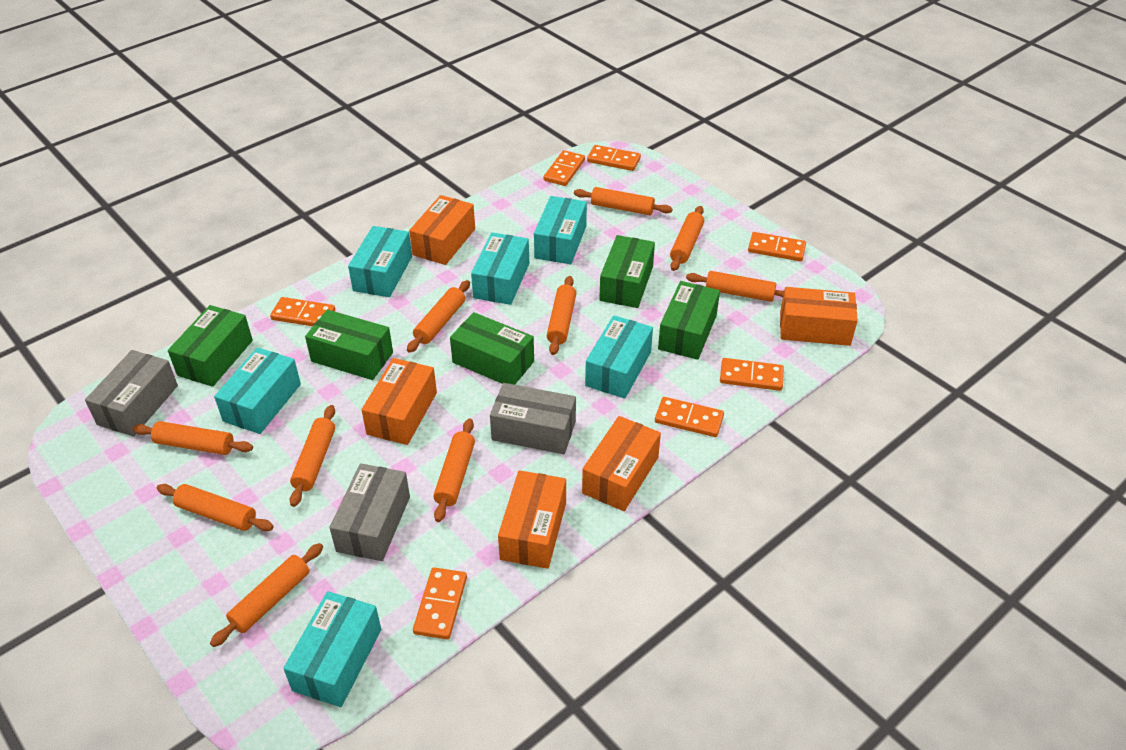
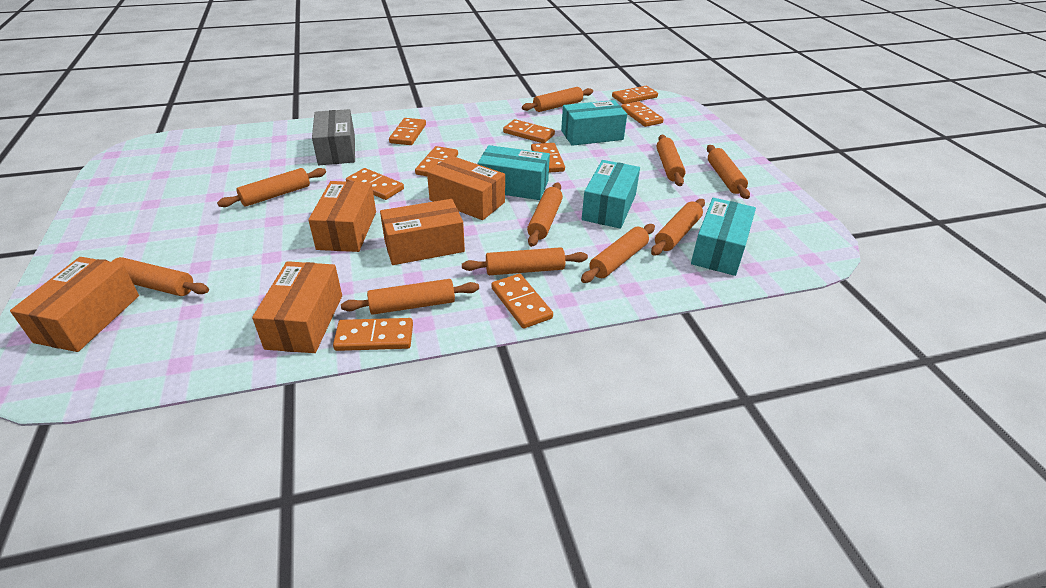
green box: [168,305,253,387] [305,310,393,380] [450,312,534,385] [599,235,655,308] [658,281,720,360] = 5 -> none = 0
grey box: [85,350,178,436] [329,463,410,561] [490,383,576,454] = 3 -> [312,109,355,165] = 1
orange domino: [270,297,335,326] [413,567,467,639] [544,150,585,186] [587,145,641,171] [655,397,724,437] [720,358,784,391] [748,232,806,261] = 7 -> [333,318,413,351] [346,168,404,200] [389,118,426,145] [415,146,458,176] [491,274,553,329] [503,119,555,143] [531,143,565,173] [612,86,658,104] [621,101,664,127] = 9
turquoise box: [214,347,301,434] [283,591,381,707] [348,226,412,297] [471,232,529,305] [534,196,587,264] [585,315,653,399] = 6 -> [478,145,550,200] [561,100,627,146] [582,160,640,229] [691,198,756,276] = 4

